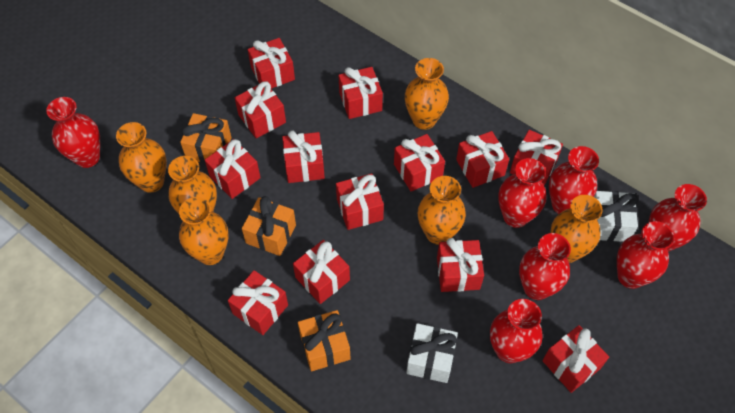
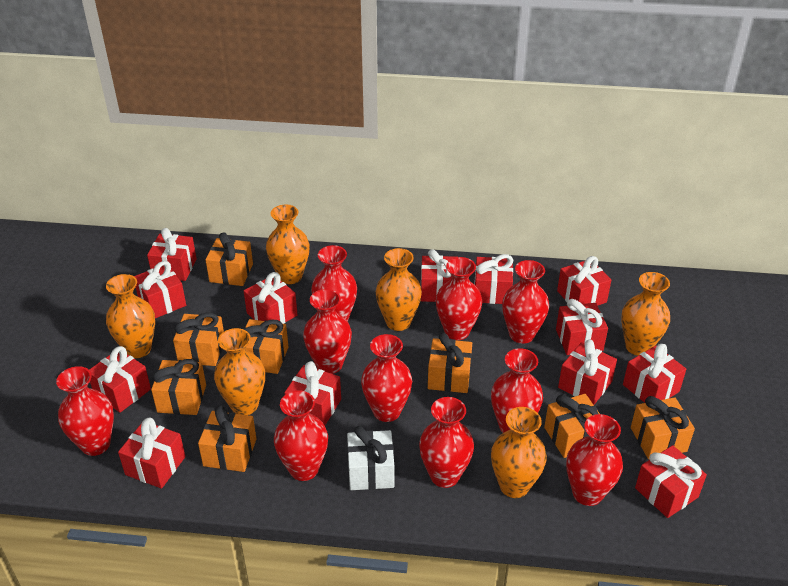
orange gift: [180,113,232,164] [242,196,296,256] [298,310,351,371] = 3 -> [151,359,206,415] [173,312,224,366] [198,405,256,472] [205,232,253,286] [243,319,288,374] [428,333,472,393] [544,394,600,458] [631,396,695,459] = 8
red vase: [46,97,100,168] [490,299,543,363] [498,158,547,228] [519,233,571,300] [549,146,599,214] [617,221,674,289] [649,184,707,252] = 7 -> [56,366,114,456] [274,390,328,481] [303,289,352,374] [311,245,357,321] [361,334,412,422] [419,397,474,488] [436,257,482,340] [491,348,543,433] [502,260,549,343] [566,414,623,506] = 10
white gift: [406,323,458,383] [594,191,638,242] = 2 -> [347,426,394,490] = 1

